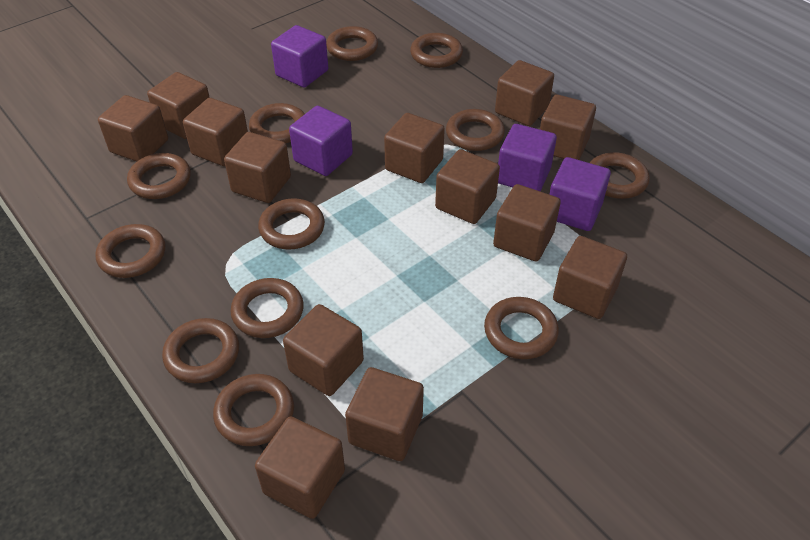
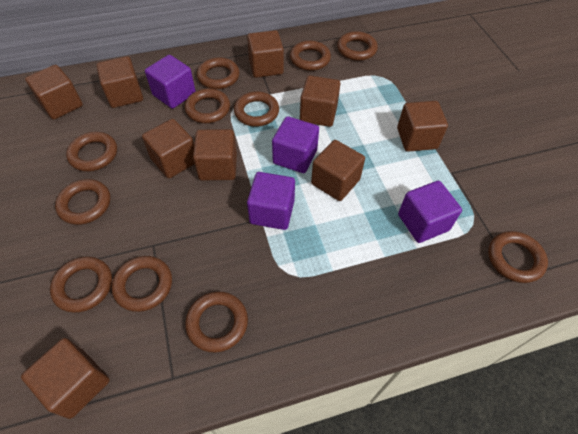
brown cube: [98,95,168,162] [147,72,210,139] [183,98,248,166] [224,132,291,203] [255,416,345,519] [283,304,364,396] [345,367,424,461] [384,113,445,183] [435,149,500,224] [493,184,561,262] [495,60,554,126] [540,94,596,160] [553,236,627,319] = 13 -> [21,338,110,419] [25,65,83,120] [96,56,143,108] [142,119,195,178] [193,129,237,180] [247,30,284,78] [300,76,340,127] [311,140,365,201] [397,101,448,152] = 9
brown ring: [95,224,165,278] [127,153,191,199] [162,318,239,383] [213,374,294,446] [231,278,304,338] [249,103,305,143] [258,198,325,250] [326,26,378,61] [410,33,463,68] [446,109,505,151] [484,297,559,359] [590,152,650,199] = 12 -> [50,257,112,313] [55,179,110,225] [66,132,117,172] [112,256,172,312] [185,88,230,123] [185,292,248,352] [197,57,240,89] [234,91,279,127] [290,41,331,71] [337,31,378,61] [488,231,548,283] = 11

